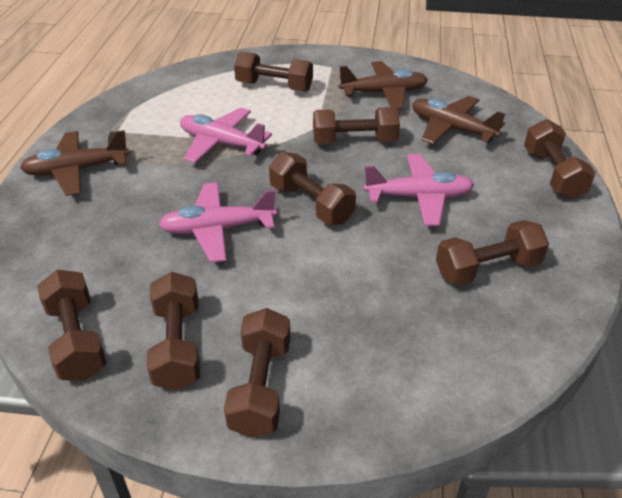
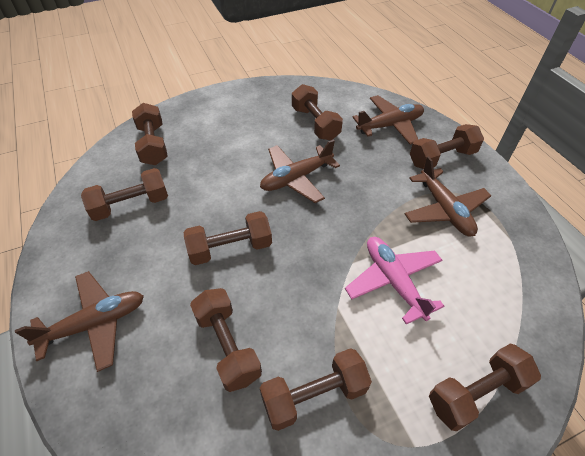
brown plane: [20,130,130,196] [339,61,428,109] [412,96,505,144] = 3 -> [15,271,144,372] [260,139,340,203] [352,95,424,144] [405,156,491,236] = 4
pink plane: [159,182,277,263] [180,108,272,163] [363,154,474,226] = 3 -> [345,237,444,324] = 1

